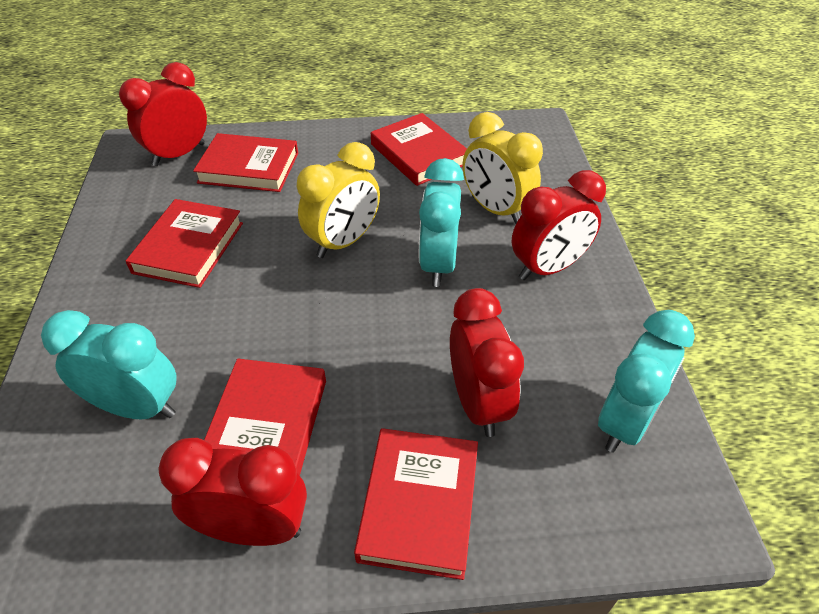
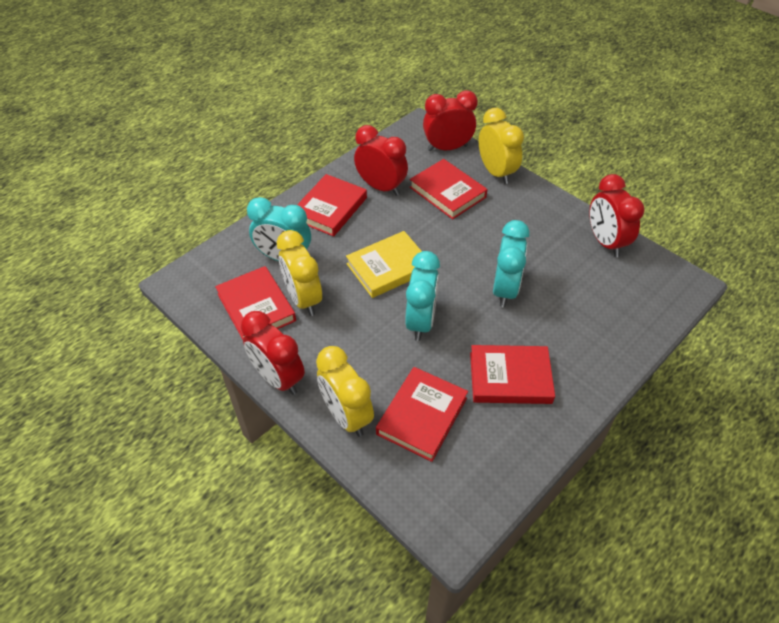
yellow book: none = 0 -> [346,231,422,298] = 1
yellow clock: [297,142,380,258] [463,112,543,224] = 2 -> [277,230,322,316] [316,346,374,437] [479,108,524,184] = 3

